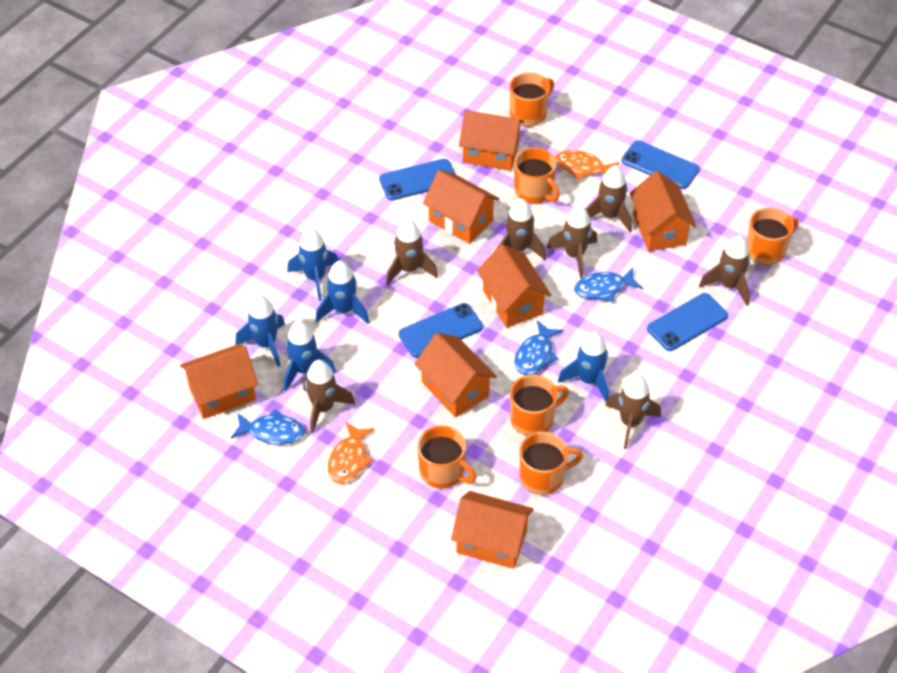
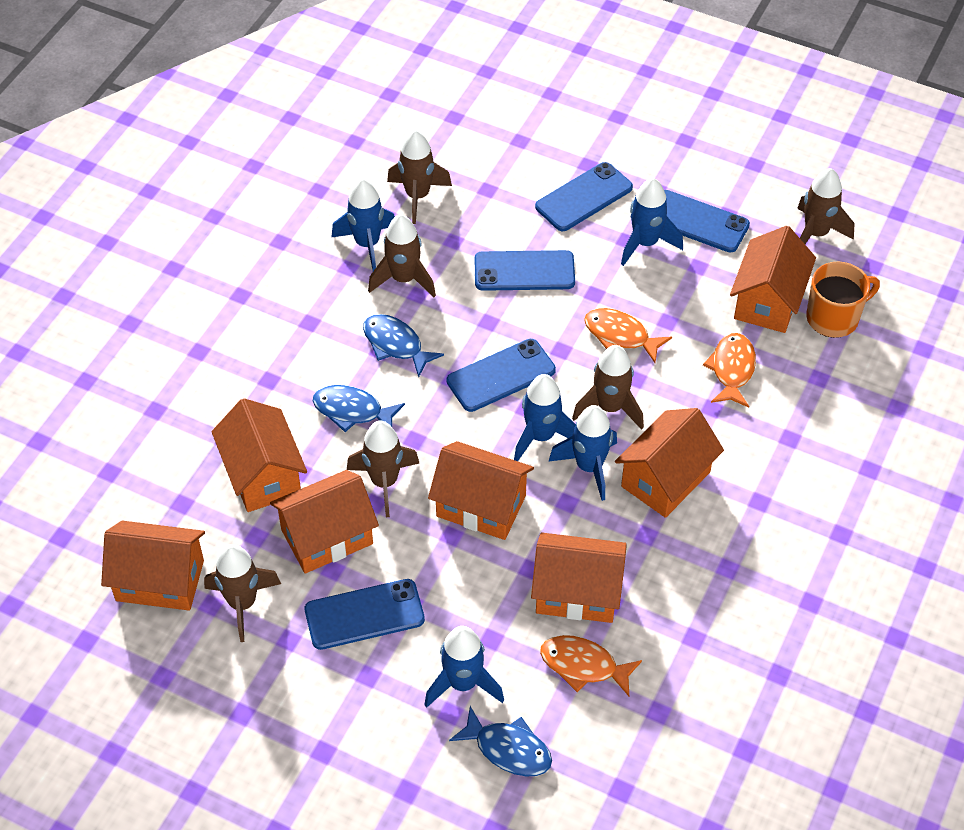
blue phone: [379,159,455,200] [399,303,483,358] [622,141,700,189] [647,293,728,351] = 4 -> [305,579,425,650] [447,339,556,412] [475,250,575,291] [535,162,633,231] [664,190,750,252] = 5
brown rocket: [303,360,355,434] [386,219,438,285] [496,198,546,260] [547,205,597,278] [586,165,632,233] [605,374,661,449] [699,236,750,306] = 7 -> [204,544,281,642] [347,421,419,517] [368,214,436,297] [387,130,452,224] [572,345,644,430] [797,168,855,244] = 6
orange fish: [328,422,375,484] [555,150,619,180] = 2 -> [540,635,642,696] [584,308,672,363] [703,333,756,407] = 3
orange mug: [417,426,476,489] [510,72,554,127] [510,375,569,436] [514,148,559,204] [519,432,583,495] [747,208,798,265] = 6 -> [806,261,880,338] = 1

